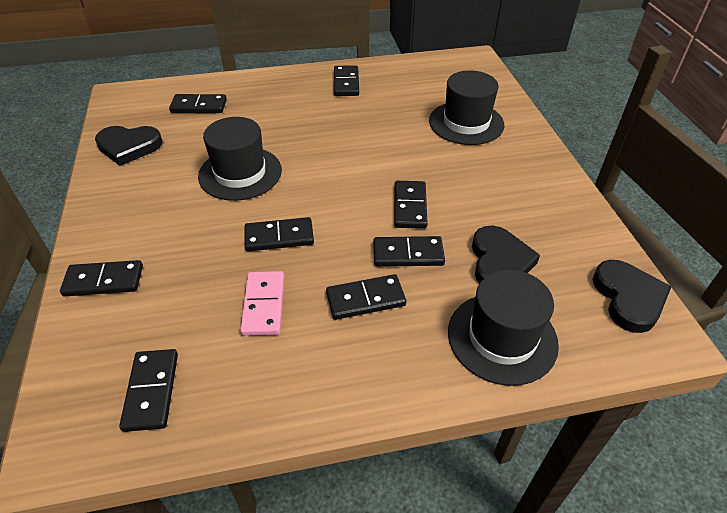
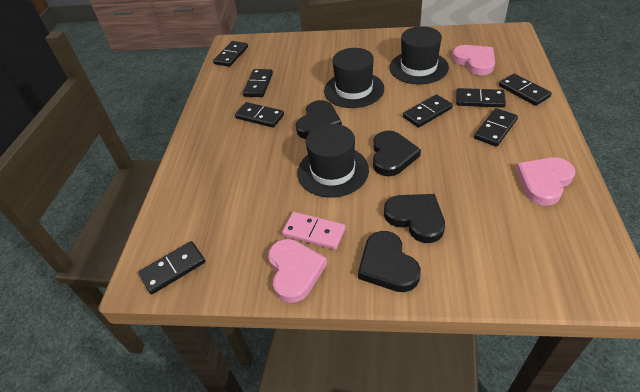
black heart: [95,126,163,166] [472,226,540,283] [593,260,672,333] = 3 -> [296,100,342,139] [358,231,421,292] [373,130,421,176] [384,194,445,243] = 4
pink heart: none = 0 -> [268,239,327,303] [452,45,495,75] [516,157,576,206] = 3

